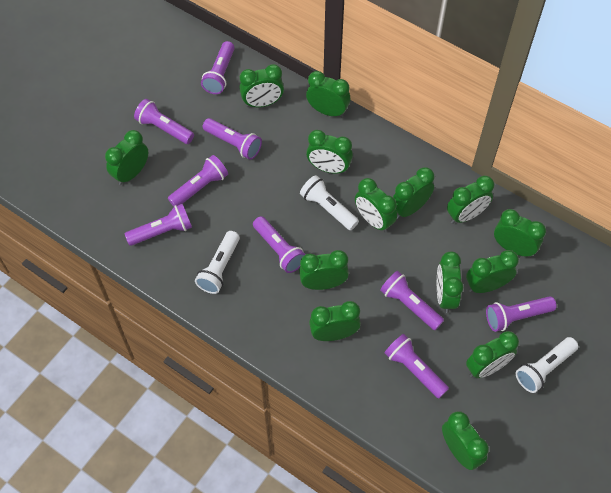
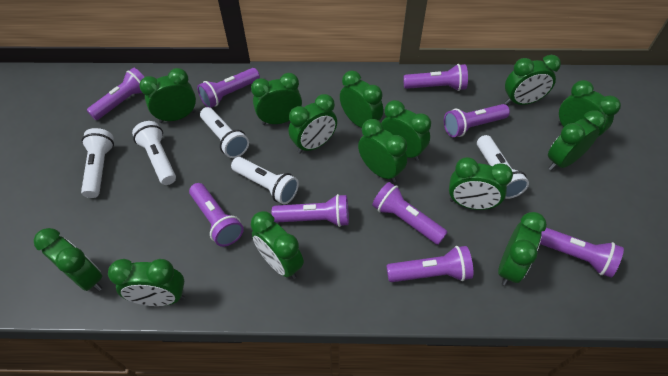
white flashlight: [195,231,240,294] [300,175,359,230] [516,337,578,393] = 3 -> [81,128,114,198] [132,121,176,185] [200,107,249,158] [231,157,299,204] [477,135,529,199] = 5

